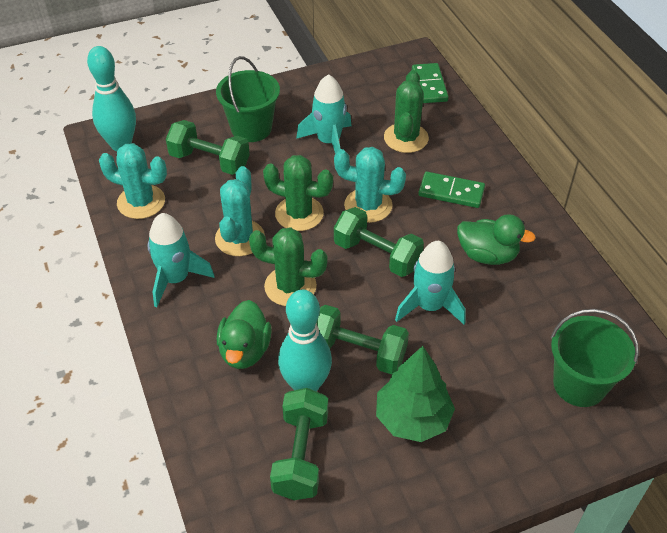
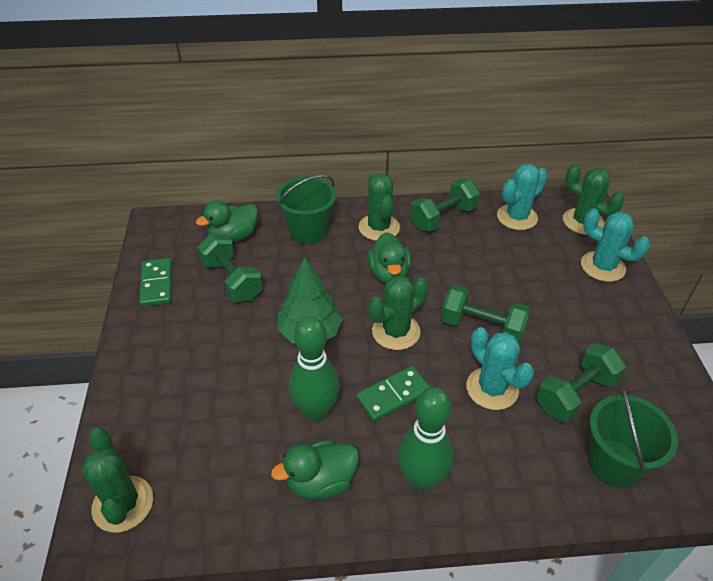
green bowling pin: none = 0 -> [289,316,340,422] [398,387,453,491] = 2
green cactus: [249,227,328,306] [263,155,333,231] [384,70,429,153] = 3 -> [82,428,153,532] [359,173,400,241] [368,275,428,350] [563,164,625,235] = 4
green duck: [217,300,272,369] [457,214,536,265] = 2 -> [196,200,258,243] [271,440,359,499] [368,232,411,283] = 3
turquoise bowling pin: [87,46,136,151] [278,289,332,392] = 2 -> none = 0
turquoise rocket: [148,213,214,307] [296,74,352,154] [395,241,466,324] = 3 -> none = 0

